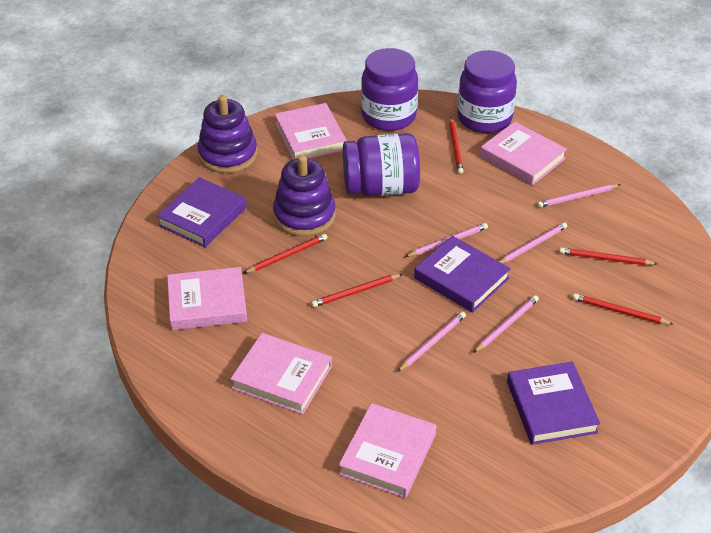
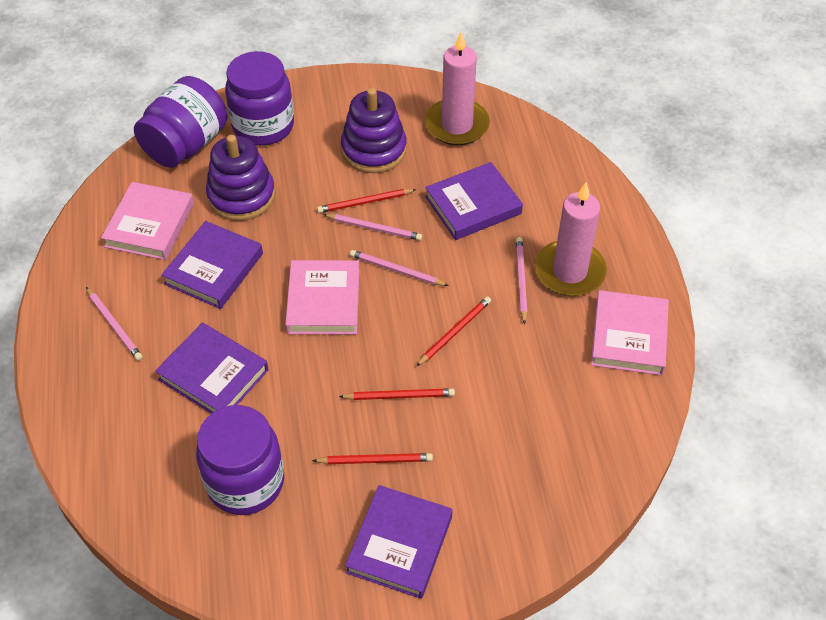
pink book: [167,267,247,330] [230,333,332,415] [275,103,347,160] [338,403,436,498] [480,121,567,185] = 5 -> [101,182,194,260] [285,260,359,334] [591,290,669,375] = 3
pink candle: none = 0 -> [425,32,490,145] [535,182,607,296] = 2
pink pencil: [397,311,466,372] [405,223,488,257] [473,295,539,353] [499,222,567,264] [537,184,621,208] = 5 -> [86,287,143,360] [323,214,422,241] [350,250,449,286] [516,237,527,324] = 4
purple book: [157,177,247,247] [414,236,511,312] [507,361,600,445] = 3 -> [155,322,268,414] [161,221,263,309] [345,485,453,599] [425,162,523,240] = 4
red pencil: [243,234,327,274] [311,274,402,307] [449,117,464,174] [559,247,657,265] [573,294,674,325] = 5 -> [312,453,433,464] [317,189,417,213] [339,388,455,400] [416,296,491,366] = 4

